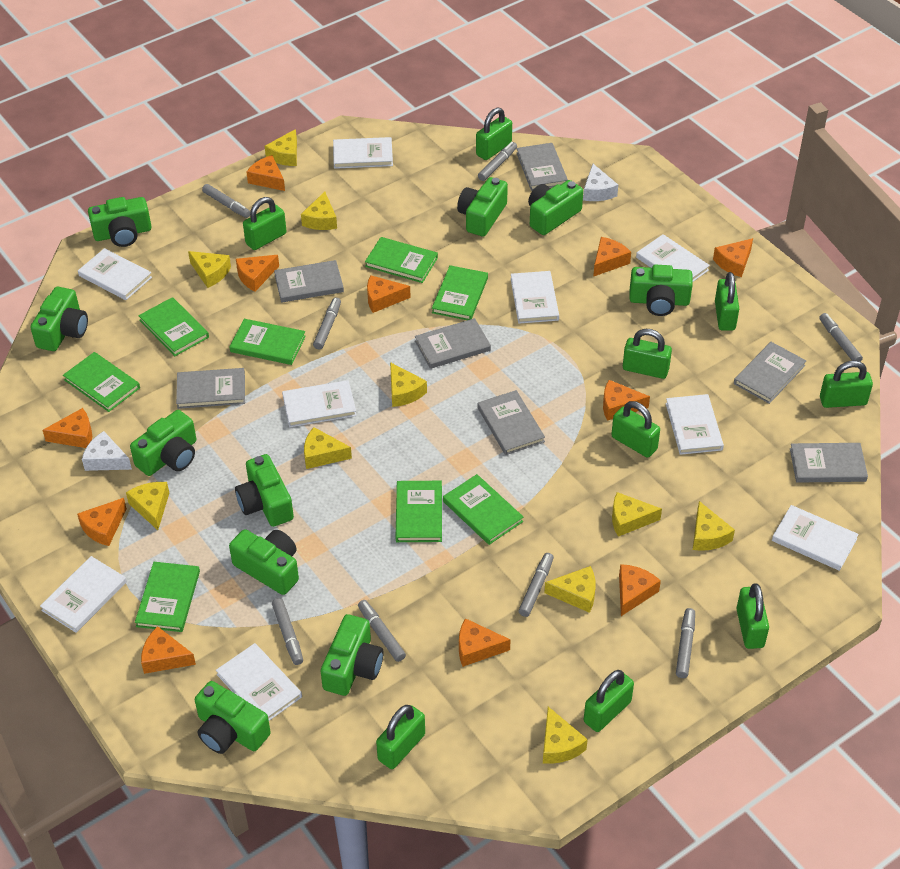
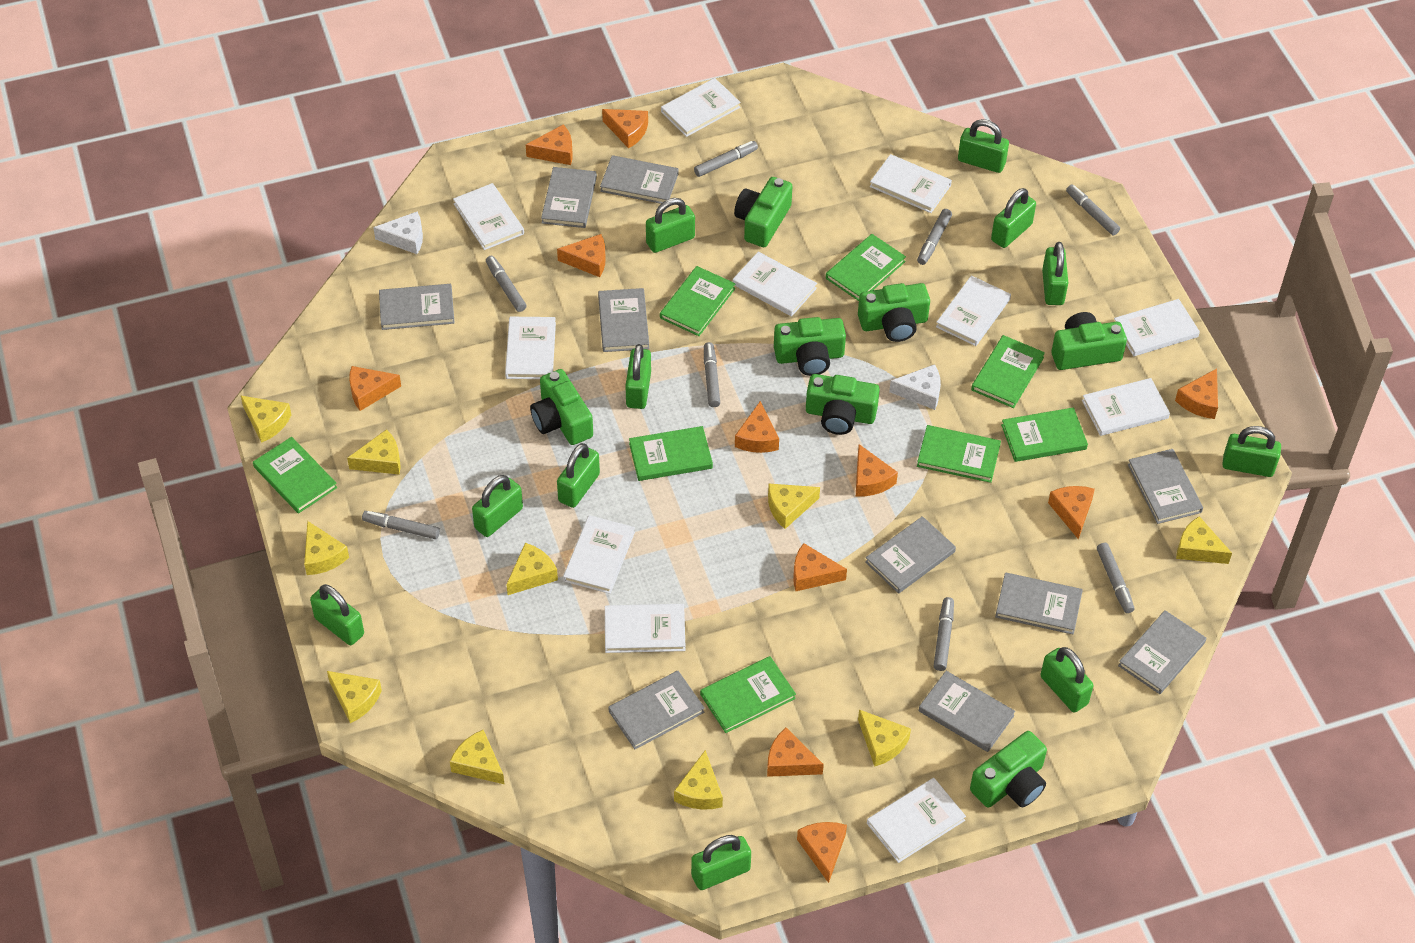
green camera: [30,287,88,351] [88,197,152,247] [130,410,196,476] [195,681,271,754] [229,529,299,595] [235,454,294,527] [321,614,384,696] [457,177,508,237] [528,180,583,235] [629,264,693,316] = 10 -> [530,369,593,445] [734,177,793,247] [774,317,846,376] [806,374,880,435] [858,283,930,342] [970,731,1047,808] [1051,312,1127,370] = 7
green padlock: [243,197,286,250] [376,705,425,769] [476,108,512,160] [584,670,634,732] [611,401,660,458] [623,329,672,379] [715,272,739,331] [736,583,769,649] [820,360,873,408] = 9 -> [310,584,364,645] [472,475,523,537] [557,443,600,508] [625,344,651,409] [646,198,695,253] [691,835,751,890] [958,119,1009,173] [991,188,1036,248] [1040,647,1093,712] [1042,242,1068,305] [1222,426,1281,477] = 11
grey book: [176,368,245,409] [274,260,344,303] [415,318,491,369] [477,390,545,455] [517,143,568,191] [734,342,806,404] [790,443,868,483] = 7 -> [379,284,455,330] [541,167,597,228] [598,288,649,352] [600,155,679,204] [609,671,705,749] [865,516,956,594] [919,671,1015,752] [995,572,1083,634] [1118,610,1206,694] [1128,449,1203,524] = 10
white book: [40,556,127,633] [78,248,152,300] [216,643,302,721] [282,380,357,427] [333,137,393,169] [511,271,559,324] [636,234,710,282] [665,394,724,455] [772,505,859,571] = 9 -> [453,183,524,250] [505,317,556,379] [563,515,635,594] [605,604,685,653] [661,78,741,137] [733,252,817,316] [867,778,966,863] [870,154,952,213] [936,275,1011,346] [1082,378,1170,436] [1114,299,1200,356] = 11

